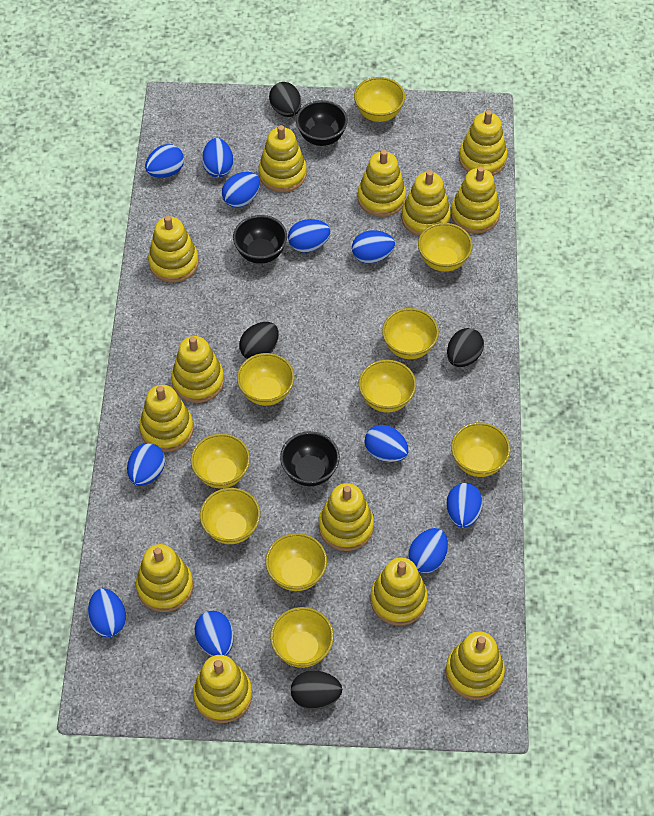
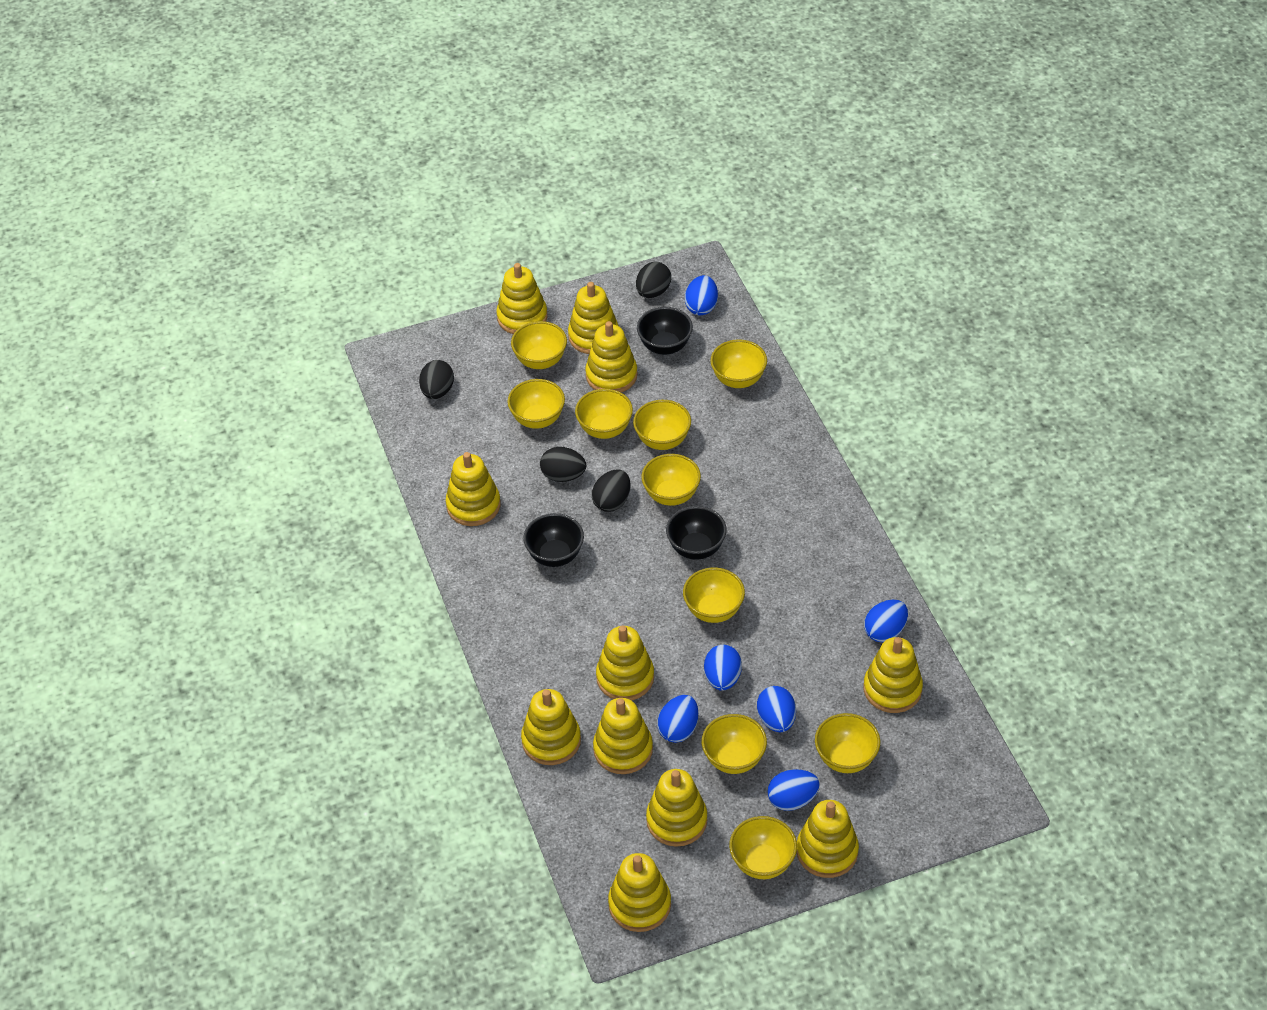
blue egg: [88,588,126,637] [127,443,165,486] [145,144,184,178] [194,611,234,656] [202,138,233,177] [222,172,260,208] [288,219,331,253] [352,230,395,263] [365,425,409,462] [408,528,448,573] [446,483,483,528] = 11 -> [657,695,699,743] [685,275,718,315] [704,645,742,691] [757,686,796,732] [767,769,820,811] [864,600,908,642] = 6
yellow stacking toy: [136,544,193,612] [139,385,194,452] [148,216,199,283] [171,336,224,403] [193,655,252,723] [258,125,307,192] [319,483,374,551] [358,150,406,217] [370,557,428,626] [401,170,451,236] [445,631,505,700] [451,166,500,234] [459,110,508,176] = 13 -> [445,452,501,526] [496,263,547,334] [521,689,581,765] [568,282,619,354] [585,321,638,392] [593,698,653,774] [596,626,654,700] [608,853,671,932] [646,769,707,847] [797,800,859,878] [863,637,923,713] = 11

